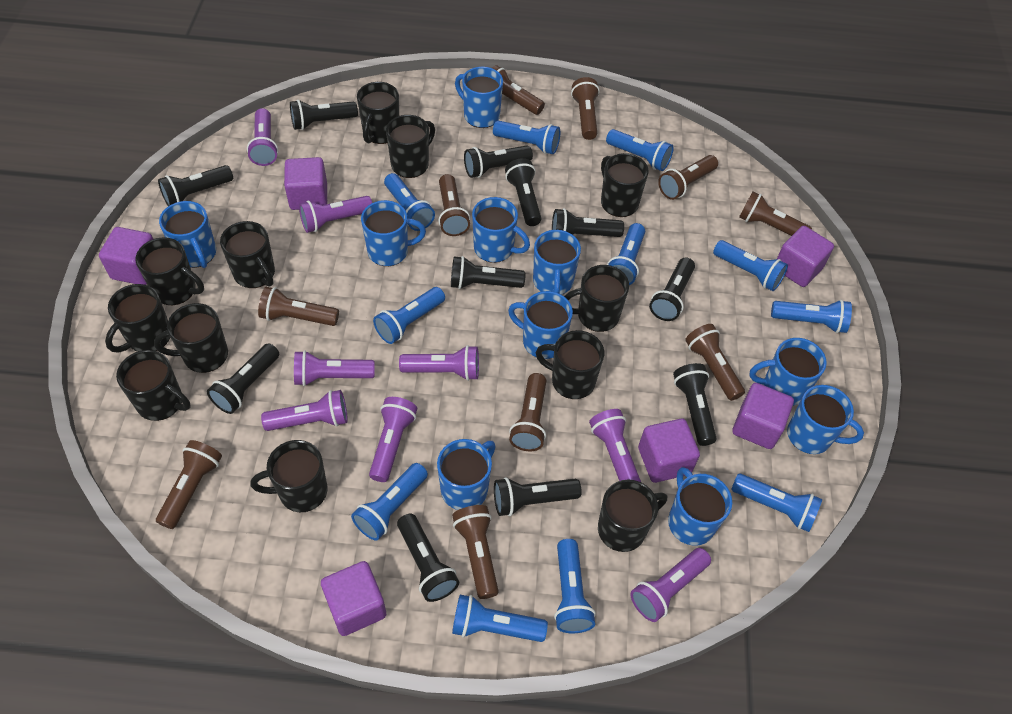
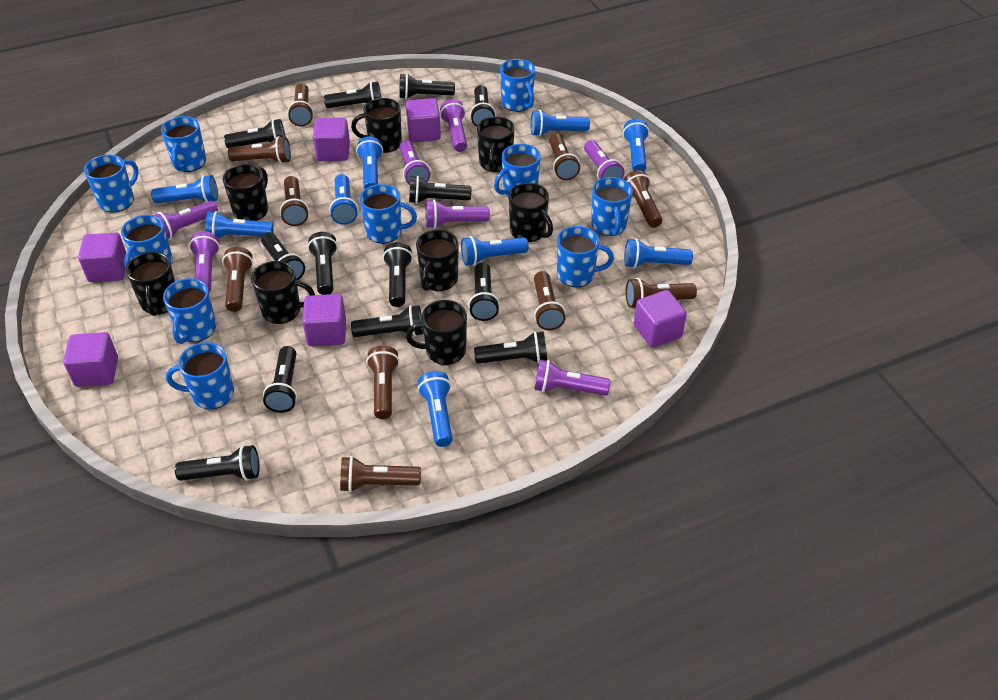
black flashlight: [158,165,233,206] [207,343,279,414] [290,100,358,130] [397,513,459,602] [451,256,525,289] [464,145,533,178] [494,477,582,516] [505,158,541,226] [552,208,624,237] [649,257,695,321] [673,363,717,446] = 11 -> [175,445,259,481] [224,119,286,148] [261,232,305,280] [263,346,297,413] [308,232,338,295] [324,81,381,108] [351,305,423,337] [383,242,413,307] [399,73,455,99] [409,176,471,204] [468,262,500,321] [470,85,496,127] [474,331,547,364] = 13
black mug: [105,284,170,353] [116,350,191,421] [135,237,204,305] [154,303,228,373] [220,221,275,288] [251,440,327,512] [357,82,399,144] [386,115,435,178] [536,330,604,399] [564,265,629,332] [598,480,667,552] [601,153,649,217] = 12 -> [126,252,175,316] [223,164,268,221] [251,261,315,324] [351,98,402,153] [406,300,467,365] [416,230,459,291] [477,116,515,172] [509,183,553,242] = 8
blue flashlight: [351,463,428,541] [373,287,445,344] [384,173,435,231] [452,595,548,642] [493,121,560,154] [554,539,596,633] [606,129,674,171] [607,223,645,285] [713,240,788,291] [731,474,822,532] [771,300,852,333] = 11 -> [151,175,218,203] [205,211,274,239] [329,174,358,225] [356,136,383,189] [418,371,453,447] [461,236,529,266] [531,110,590,136] [623,119,649,171] [624,238,693,268] = 9
purple flashlight: [247,108,278,166] [261,390,348,431] [294,350,375,386] [299,196,372,233] [369,397,417,482] [399,345,479,381] [589,409,641,482] [630,548,711,622] = 8 -> [154,201,218,240] [189,231,220,292] [399,140,430,185] [425,200,490,229] [440,99,467,152] [534,360,610,396] [584,140,624,180] = 7

